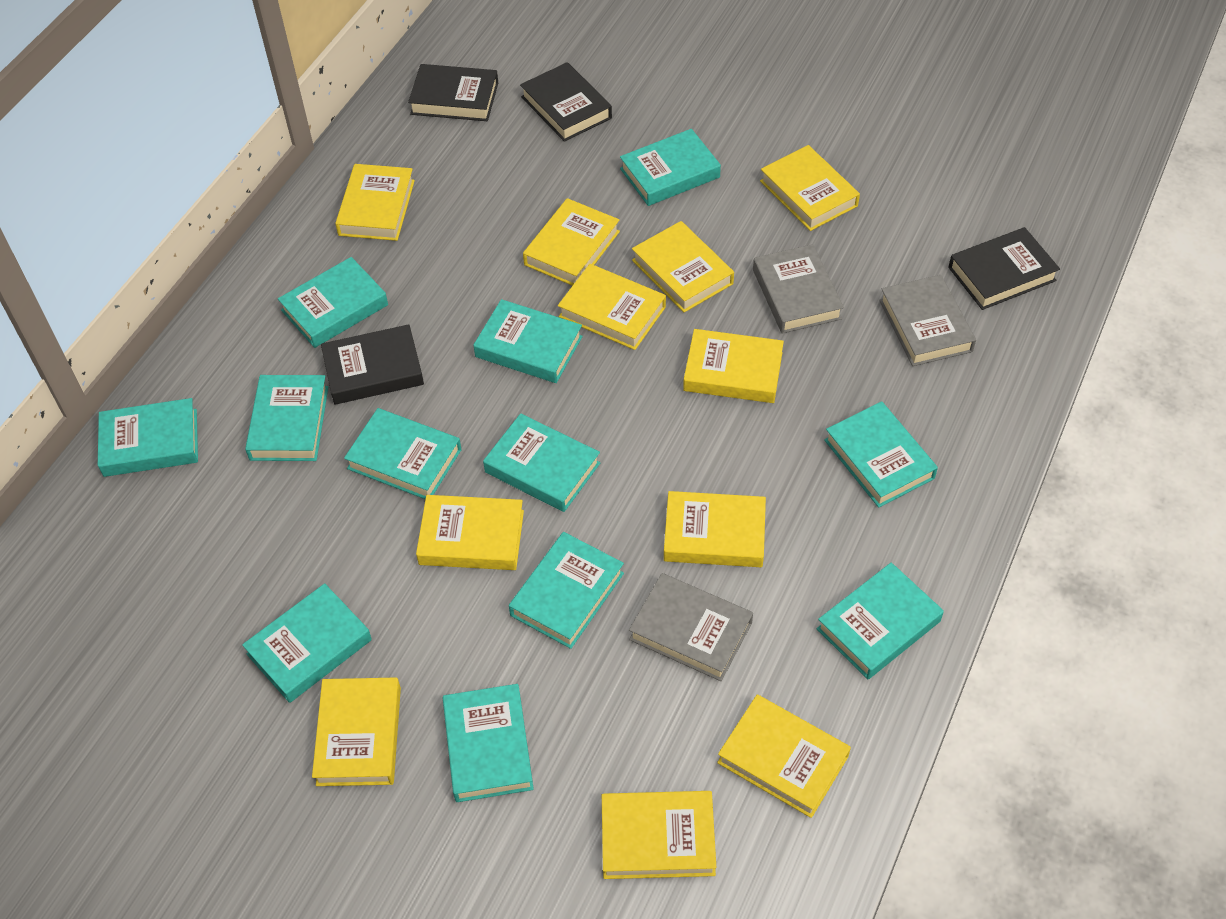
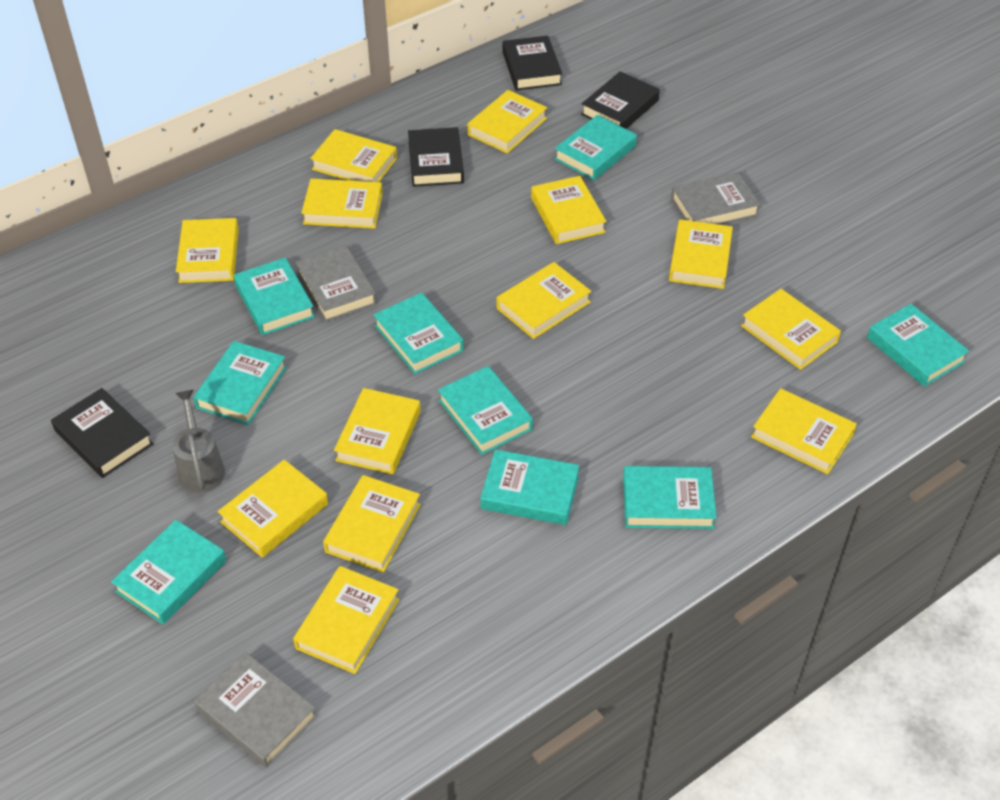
grey watering can: none = 0 -> [173,390,225,493] = 1
turquoise book: [98,398,198,477] [242,583,372,703] [245,375,328,461] [278,257,388,348] [344,408,462,499] [443,684,534,802] [473,299,583,383] [483,413,600,512] [509,532,624,649] [620,129,721,206] [817,562,944,679] [824,401,938,508] = 12 -> [111,520,226,624] [193,341,287,425] [234,258,315,335] [373,292,464,374] [438,366,533,455] [480,449,579,525] [554,115,637,180] [623,466,717,529] [867,304,969,387] = 9
yellow book: [312,678,401,786] [335,164,415,241] [416,495,524,570] [523,198,620,286] [558,264,666,350] [602,791,716,879] [632,221,734,312] [664,491,766,567] [683,329,784,403] [717,695,851,818] [760,145,860,231] = 11 -> [176,218,239,283] [218,460,328,557] [293,566,400,674] [301,179,383,229] [310,129,397,182] [323,475,421,573] [334,388,421,475] [467,90,547,153] [496,262,591,339] [531,176,606,244] [669,219,733,289] [741,289,841,370] [751,388,857,474] = 13

